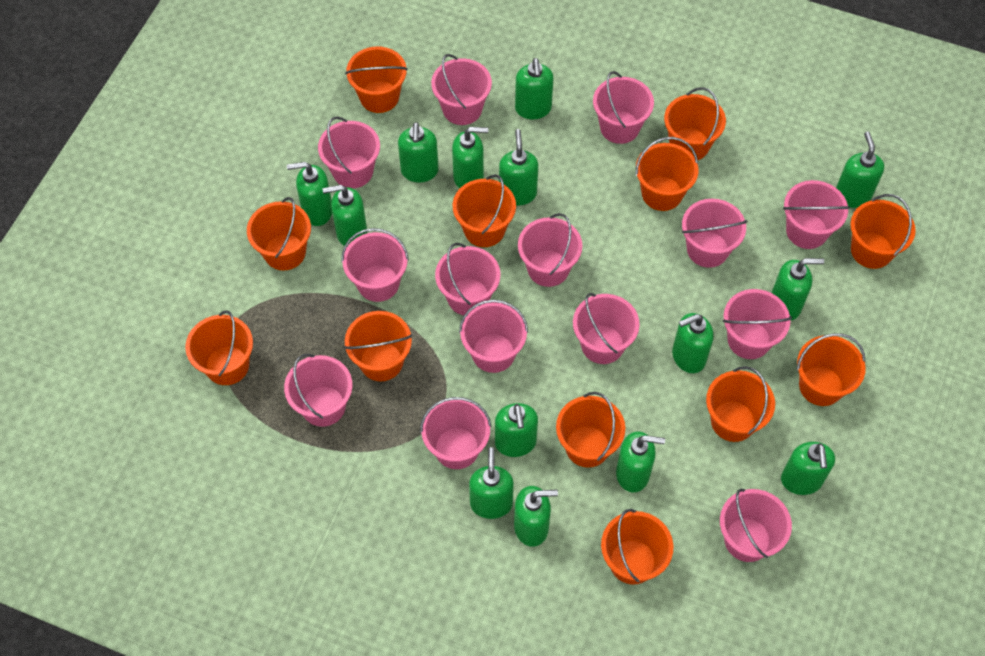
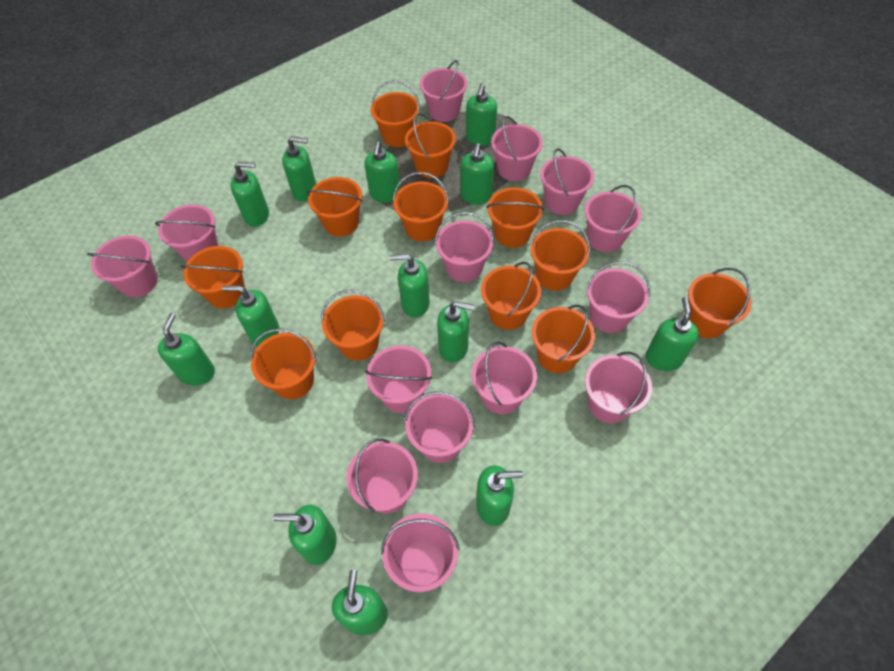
green soap dispenser: [287,162,332,226] [322,185,367,246] [398,122,439,183] [452,127,488,189] [469,447,514,519] [495,403,538,457] [499,129,539,206] [514,486,558,547] [515,58,554,119] [616,431,665,493] [672,313,714,373] [772,258,824,321] [781,442,835,495] [836,131,884,208] = 14 -> [158,313,215,386] [222,286,279,347] [230,162,269,227] [273,505,337,565] [282,136,316,202] [332,570,388,635] [365,142,400,203] [390,254,430,318] [437,301,474,363] [461,143,494,204] [466,83,497,146] [476,465,523,526] [646,297,699,371] = 13

